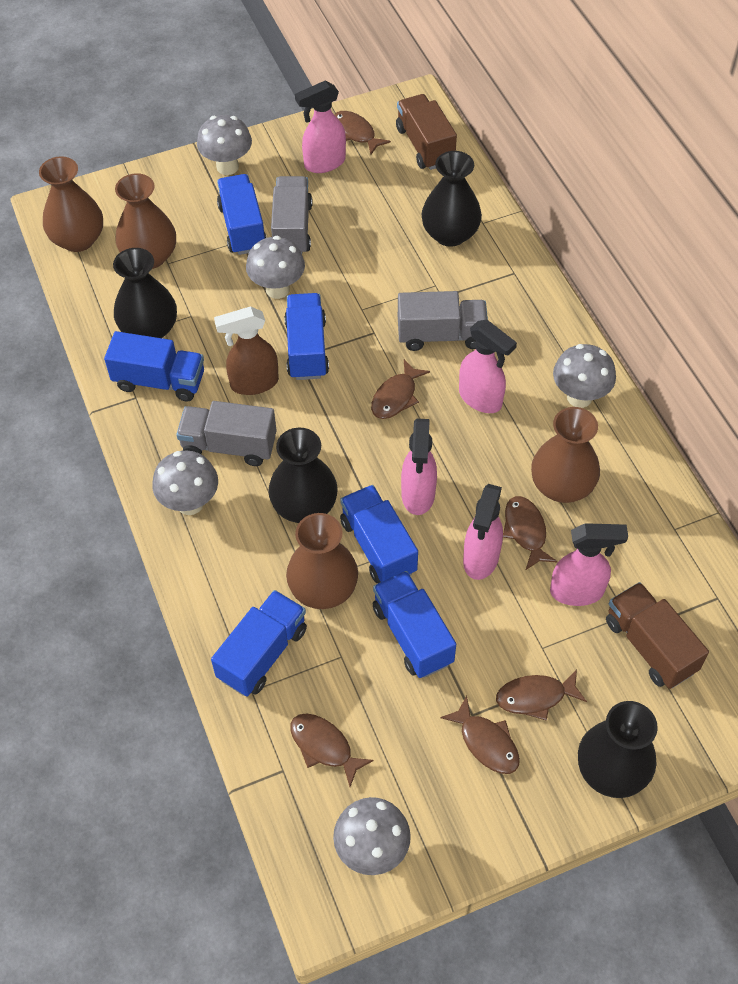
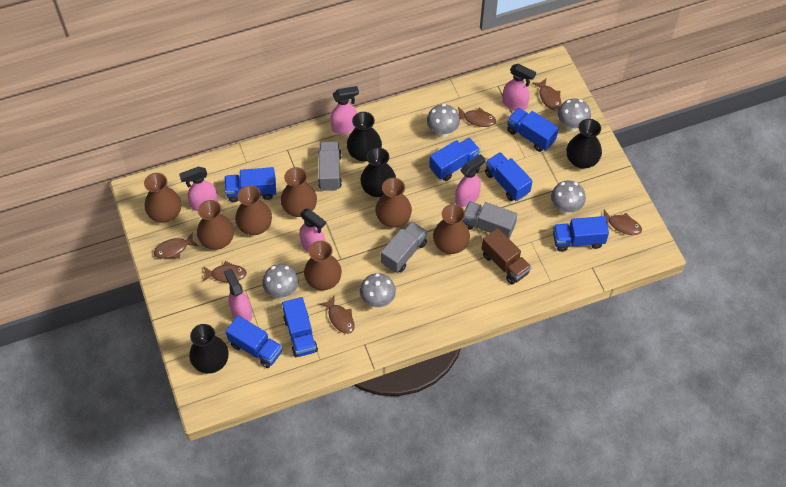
blue truck: [104,331,204,401] [211,590,307,696] [217,174,267,255] [284,293,329,380] [340,485,418,583] [373,571,456,678] = 6 -> [224,167,276,202] [226,315,282,368] [282,297,318,357] [429,138,480,181] [485,152,533,201] [507,108,559,152] [553,216,609,252] = 7
brown spray bottle: [214,307,279,395] = 1 -> none = 0
brown truck: [396,94,457,170] [606,582,709,689] = 2 -> [481,228,531,285] = 1
brown vase: [39,156,103,252] [115,173,176,269] [286,513,358,609] [531,407,600,503] = 4 -> [144,173,181,223] [197,200,234,250] [235,186,272,235] [281,167,317,217] [304,241,342,290] [375,178,412,227] [433,204,470,254] = 7
pink spray bottle: [295,81,346,173] [401,419,437,515] [459,320,517,413] [463,484,503,580] [550,523,628,606] = 5 -> [179,167,218,211] [224,269,252,322] [299,209,326,253] [330,86,359,134] [455,154,485,207] [503,64,536,111] = 6

